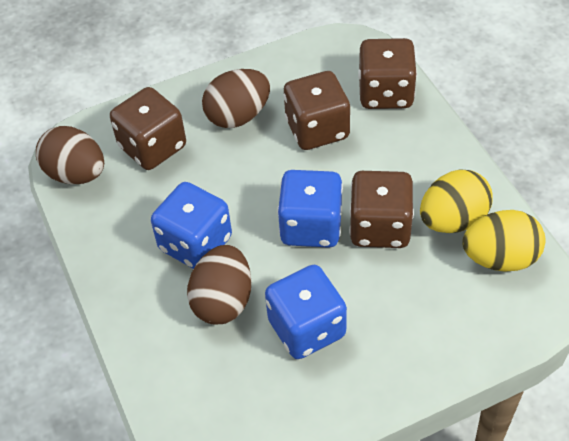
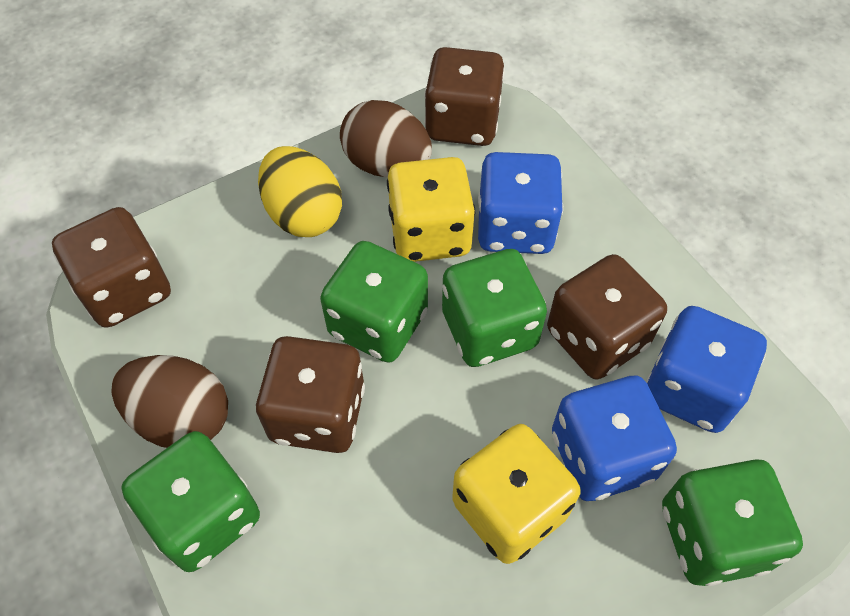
brown egg: [36,126,104,184] [187,245,251,324] [202,69,270,128] = 3 -> [111,355,228,448] [340,100,432,177] = 2
green dice: none = 0 -> [121,431,260,572] [320,241,428,363] [442,249,547,367] [662,459,803,586] = 4
yellow dice: none = 0 -> [387,157,475,262] [452,424,581,564] = 2
yellow egg: [420,170,492,233] [462,210,546,272] = 2 -> [258,146,342,237] = 1

